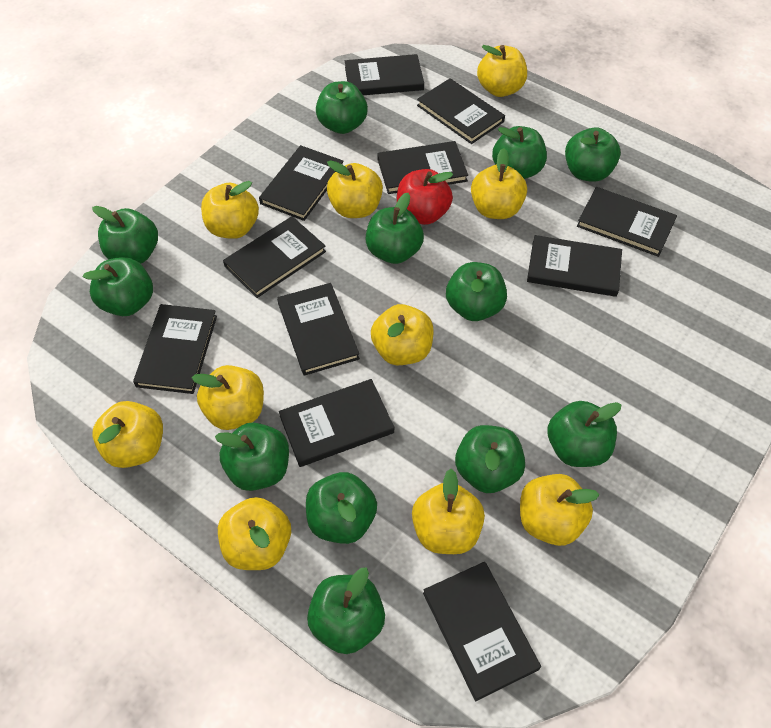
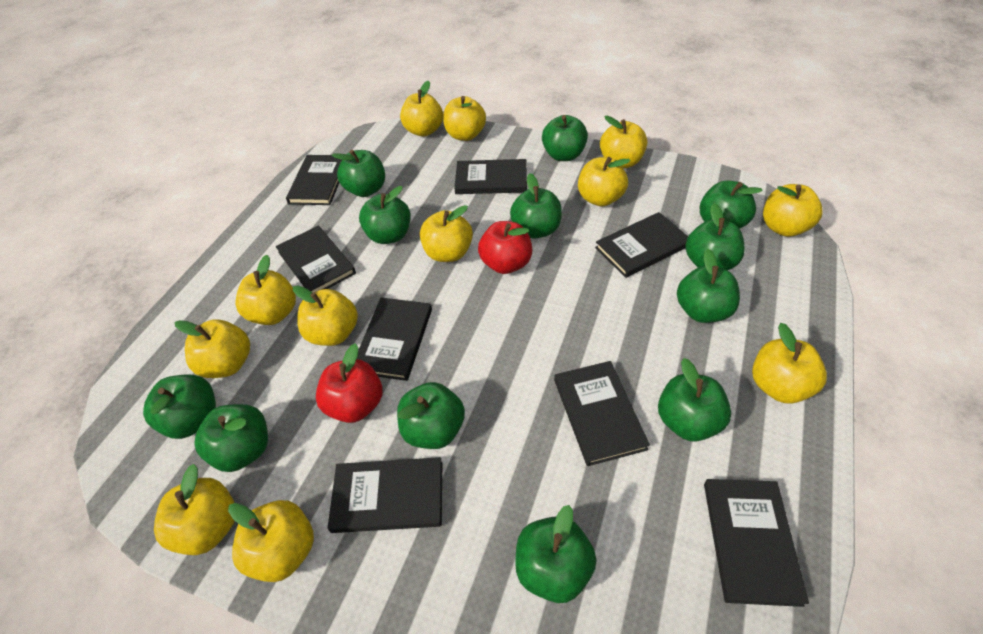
black book: [133,304,217,394] [223,216,326,298] [259,145,344,221] [277,283,360,376] [279,379,394,467] [345,54,424,95] [377,141,468,194] [417,78,505,144] [423,562,541,701] [527,235,622,297] [577,187,677,257] = 11 -> [276,226,356,292] [286,155,342,205] [328,457,442,533] [357,297,432,381] [454,159,527,194] [554,361,650,466] [595,212,688,278] [704,479,809,607] = 8
red apple: [397,169,453,225] = 1 -> [316,343,383,423] [478,221,532,274] = 2
yellow apple: [92,401,163,468] [192,365,264,430] [201,181,259,239] [218,497,291,570] [327,160,383,218] [371,304,434,365] [412,469,485,554] [471,148,527,219] [477,45,527,97] [520,474,599,546] = 10 -> [154,464,235,555] [175,319,250,378] [228,500,314,582] [236,255,296,325] [293,285,358,346] [400,81,443,137] [420,205,473,262] [443,96,486,141] [578,157,631,207] [600,116,647,168] [752,323,827,404] [763,184,822,237] = 12

